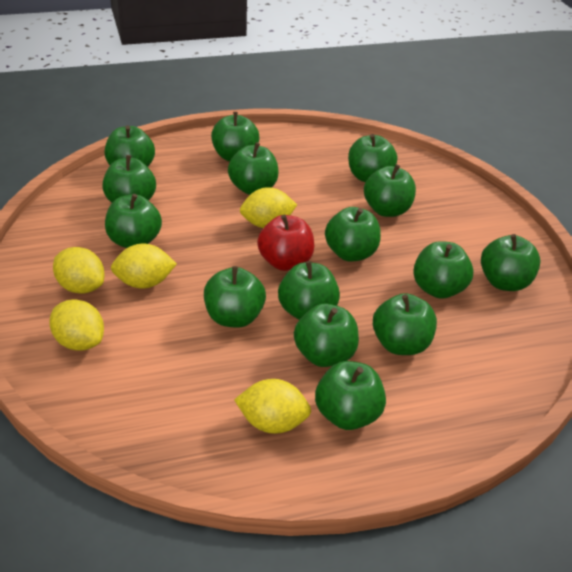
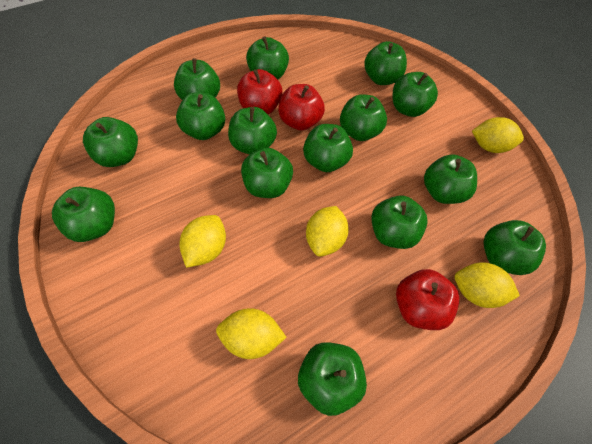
red apple: [257,215,314,271] = 1 -> [237,69,283,114] [278,84,325,131] [396,269,459,330] = 3

